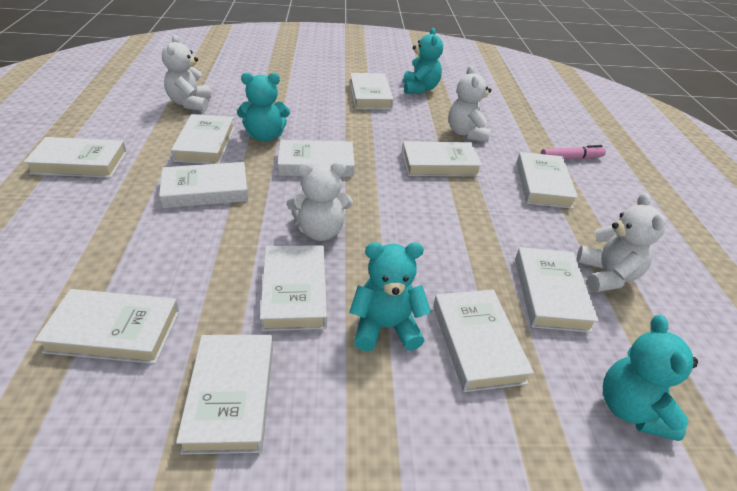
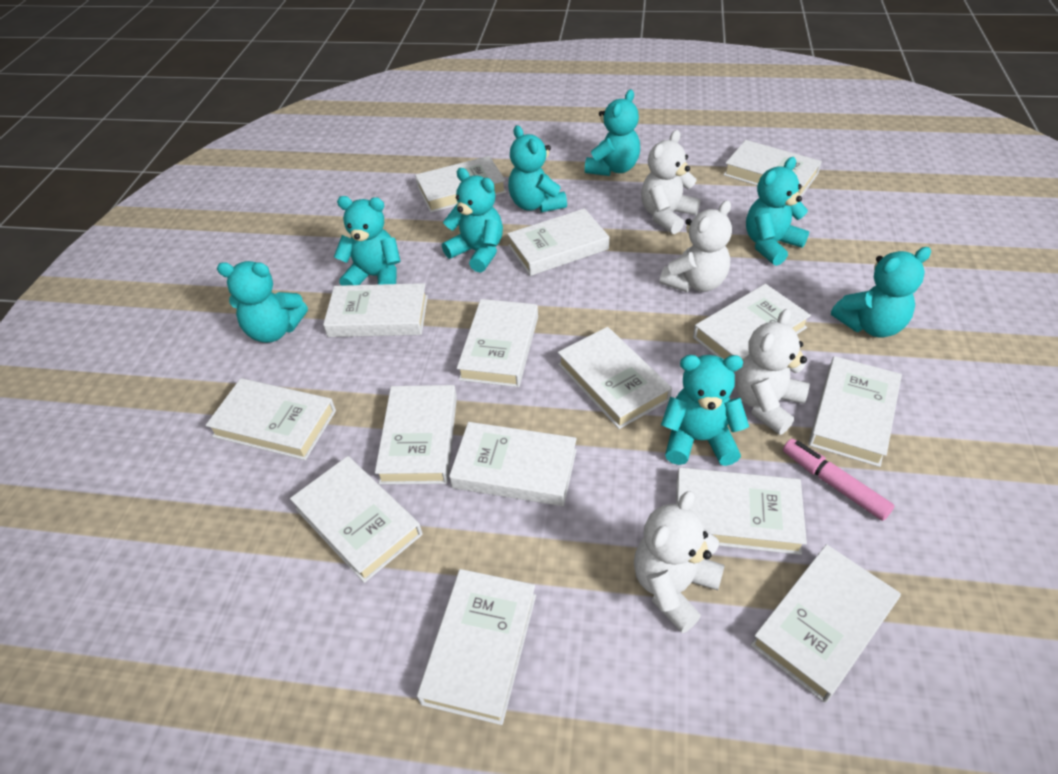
turquoise teddy bear: [237,72,290,142] [349,242,431,351] [403,28,443,94] [603,315,698,441] = 4 -> [217,261,308,343] [334,196,401,286] [442,168,503,273] [508,125,567,212] [585,89,640,176] [661,355,749,466] [746,157,809,266] [831,247,931,337] = 8
white book: [24,137,127,178] [35,289,179,364] [159,162,248,208] [171,114,235,164] [176,335,273,455] [260,245,327,331] [278,140,355,177] [350,73,394,110] [402,141,482,177] [433,290,534,392] [515,247,599,333] [517,152,578,209] = 12 -> [205,378,336,460] [290,456,422,583] [323,283,428,337] [375,385,457,485] [415,156,506,213] [417,569,536,725] [449,422,577,506] [457,299,538,387] [507,208,609,276] [558,327,672,429] [676,467,807,555] [693,284,811,372] [724,140,822,197] [751,544,901,703] [808,356,902,467] = 15

